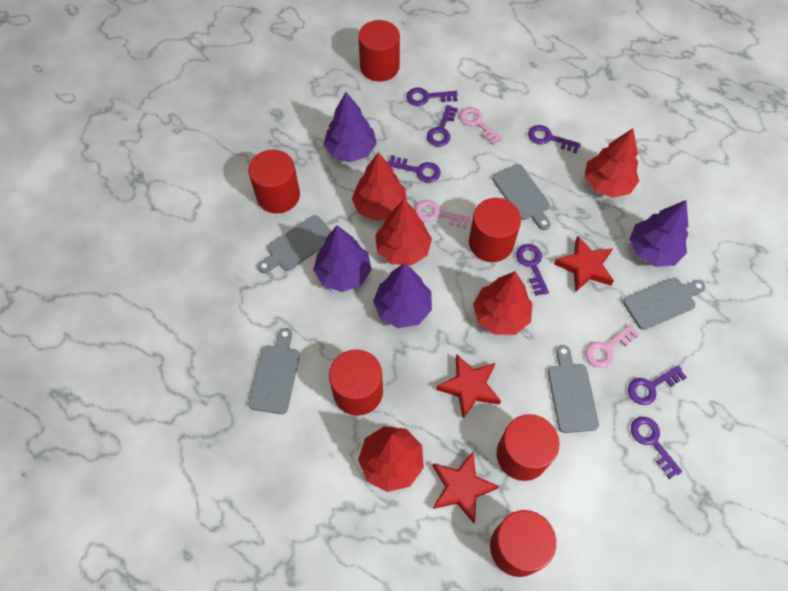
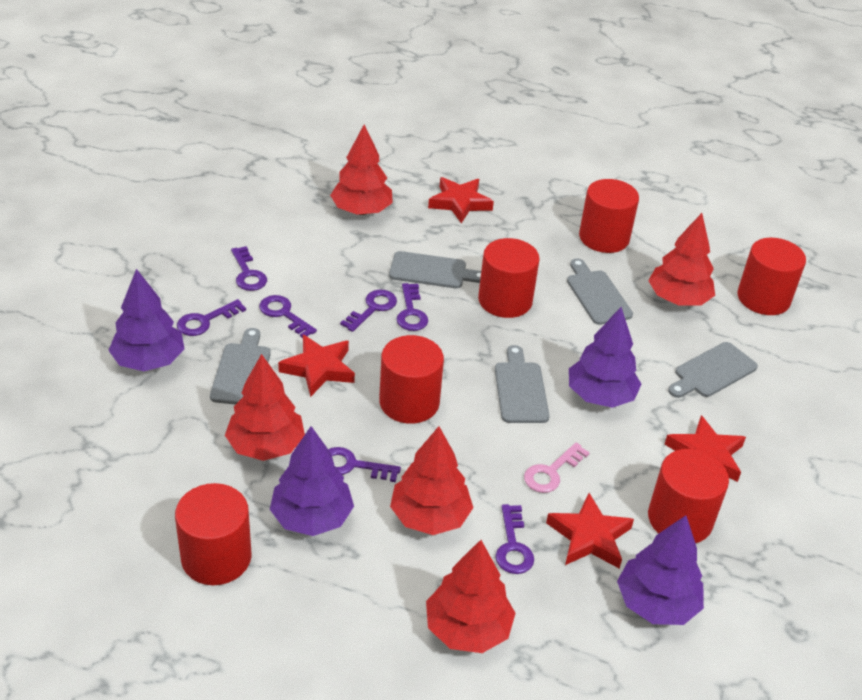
pink key: [415,200,470,229] [459,107,503,145] [585,324,639,367] = 3 -> [524,443,590,493] = 1
red star: [433,452,499,523] [436,354,501,419] [554,236,614,292] = 3 -> [278,335,355,397] [428,177,494,224] [546,493,634,569] [664,415,746,482] = 4

